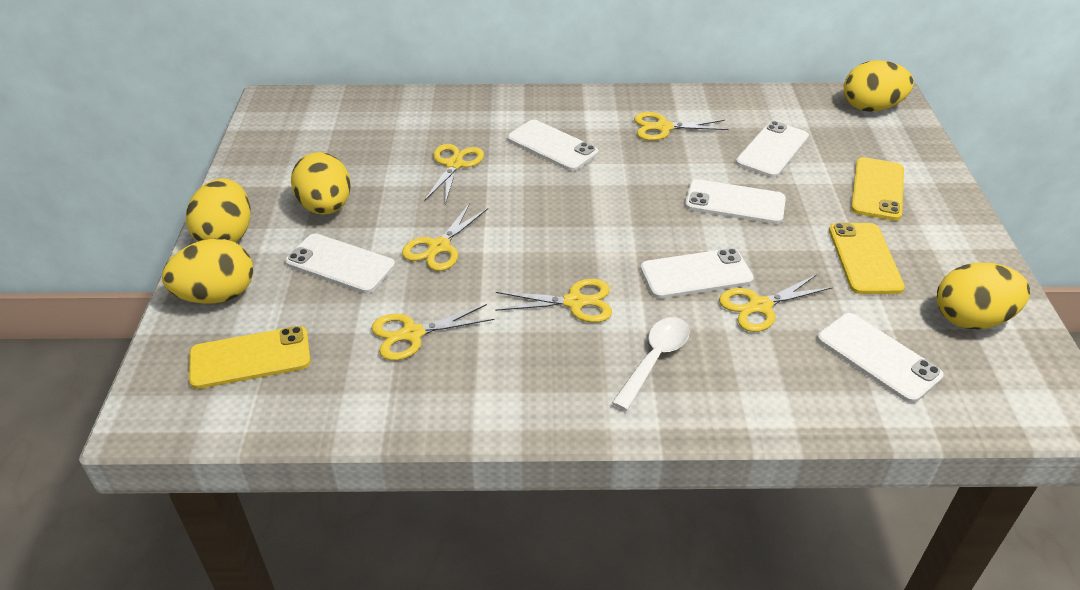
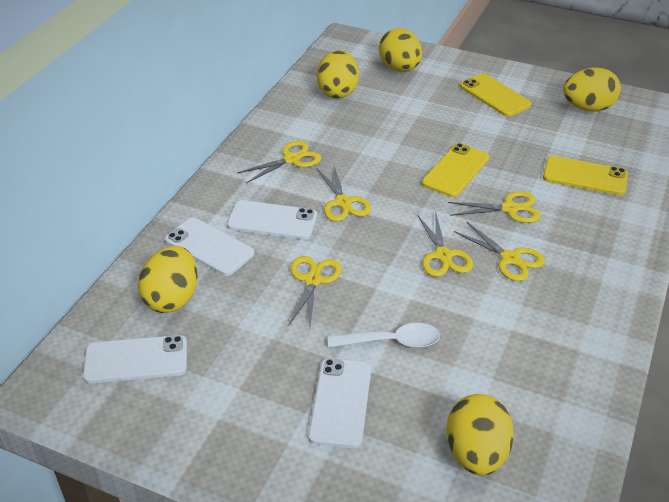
white phone: [285,234,395,294] [507,120,598,171] [640,248,754,299] [685,179,786,224] [736,121,809,178] [817,313,944,403] = 6 -> [83,335,187,383] [165,218,254,276] [227,200,317,239] [308,358,371,448] = 4

